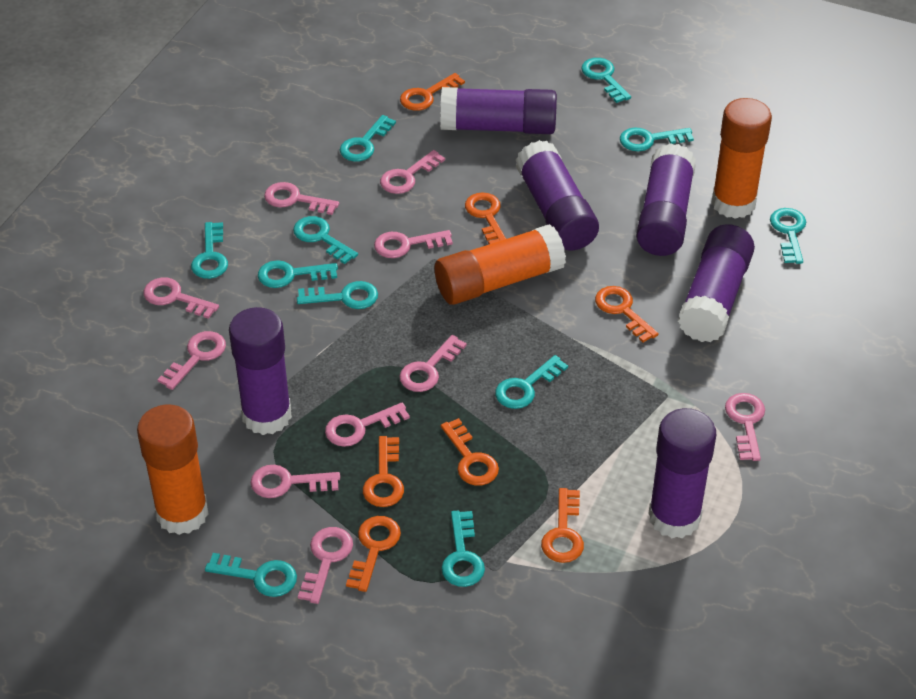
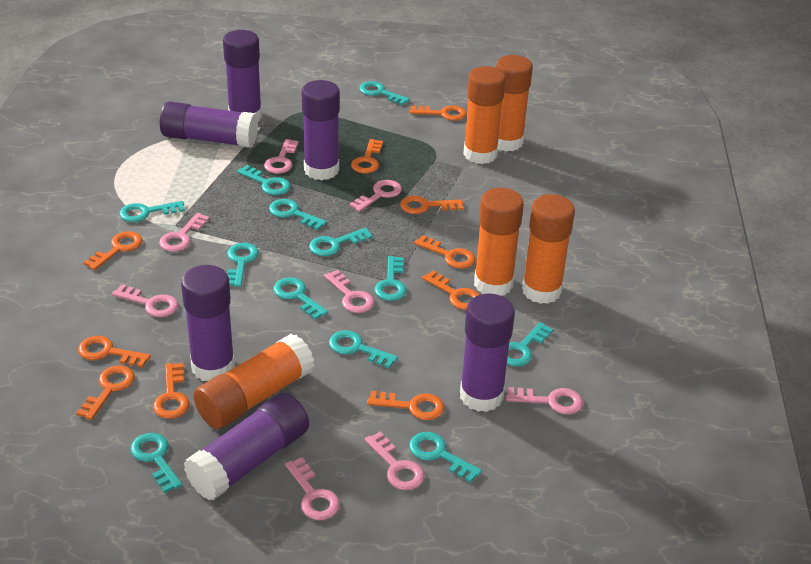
orange glue stick: [137,405,209,535] [435,224,566,305] [711,98,772,219] = 3 -> [193,334,314,429] [463,66,506,164] [474,188,524,296] [496,55,533,152] [522,194,575,304] = 5
orange key: [346,516,401,592] [363,436,404,507] [400,73,465,111] [441,418,499,486] [465,192,506,244] [541,488,584,563] [595,286,659,342] = 7 -> [76,365,135,420] [78,336,151,368] [83,231,142,270] [153,363,190,419] [351,139,383,173] [367,391,445,420] [400,196,463,214] [410,105,467,121] [414,235,476,269] [422,270,480,310] = 10
pink key: [144,277,219,319] [157,331,226,390] [251,465,340,498] [264,182,339,215] [298,527,353,604] [325,403,410,447] [374,230,453,258] [380,150,445,194] [400,335,467,392] [725,393,765,461] = 10 -> [112,285,178,317] [159,213,210,252] [264,139,299,174] [285,457,340,520] [324,270,374,313] [349,180,402,212] [365,432,425,490] [506,387,583,415] = 8
turquoise key: [191,222,228,279] [205,553,297,597] [258,260,338,288] [293,216,358,264] [297,281,378,309] [340,115,396,162] [441,510,485,587] [495,355,568,409] [581,58,631,103] [620,128,694,151] [770,208,806,264] = 11 -> [119,201,185,222] [130,433,182,493] [227,243,259,287] [237,165,291,195] [269,199,327,230] [273,277,328,320] [309,228,372,256] [329,330,398,368] [359,81,410,105] [375,256,406,301] [409,432,482,483] [507,322,553,367] = 12

